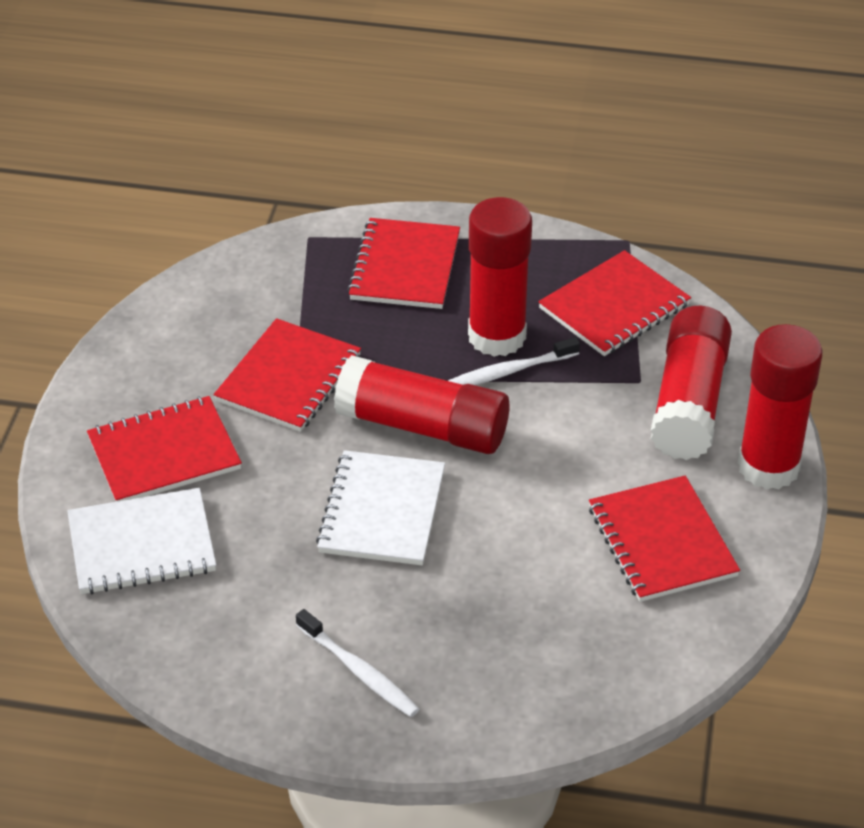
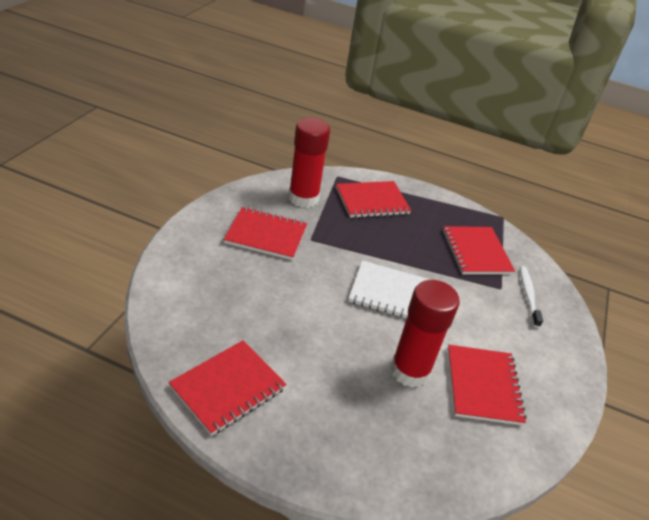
red glue stick: [334,355,510,454] [468,197,532,357] [651,306,732,460] [738,324,823,490] = 4 -> [289,118,330,208] [390,280,460,388] = 2
white notebook: [67,488,216,594] [316,450,445,565] = 2 -> [349,260,430,318] = 1
white toothbrush: [296,609,419,717] [448,337,580,385] = 2 -> [520,266,543,328] = 1

